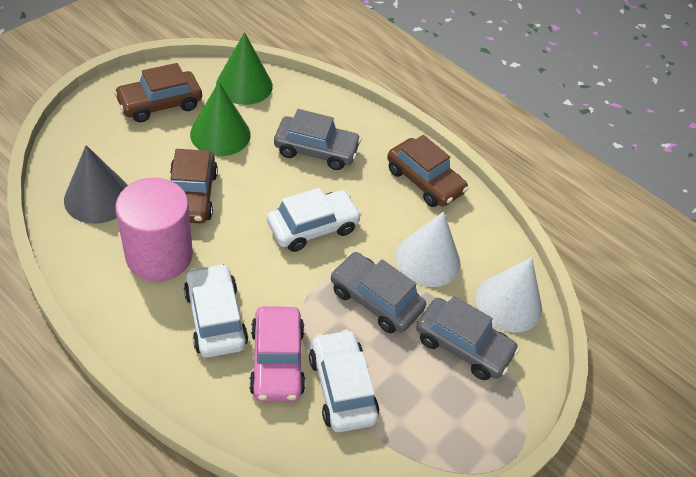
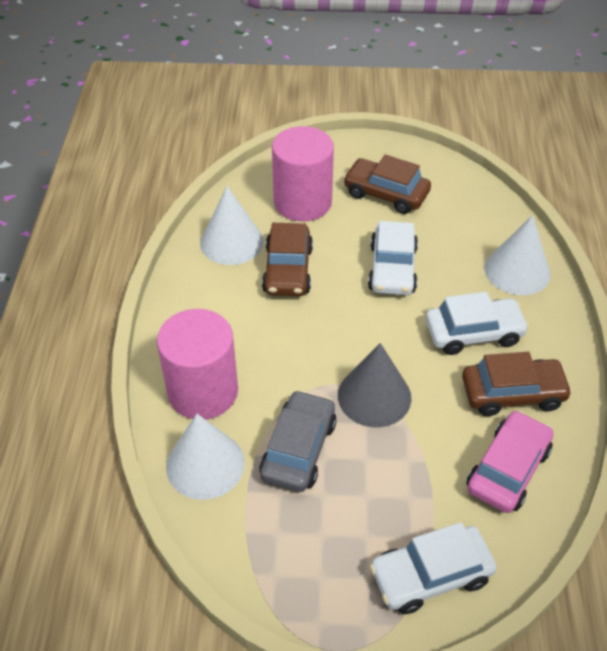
green cone: [190,82,251,156] [216,32,273,105] = 2 -> none = 0
grey car: [274,109,361,170] [331,252,426,333] [416,296,519,380] = 3 -> [259,390,336,492] = 1
pink cylinder: [115,178,193,282] = 1 -> [157,309,238,420] [272,126,334,222] = 2
white cone: [396,212,461,287] [476,257,542,333] = 2 -> [166,414,245,500] [200,187,264,265] [484,215,551,295] = 3

